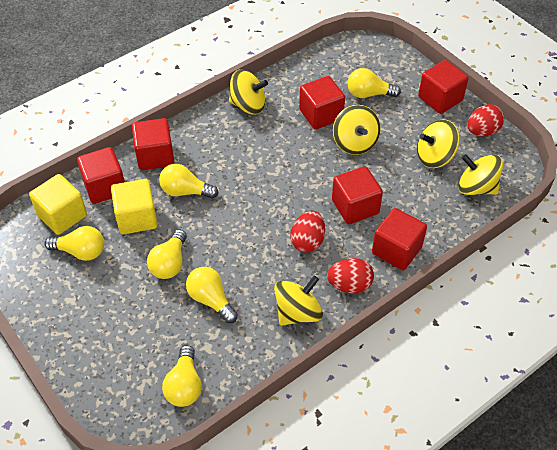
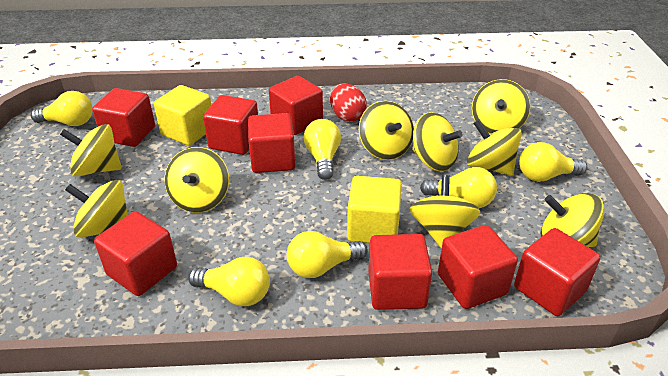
red cube: [77,147,125,204] [132,118,174,170] [299,76,345,130] [332,166,383,224] [372,208,427,270] [418,60,469,114] = 6 -> [92,88,155,147] [94,211,177,296] [203,95,258,155] [248,113,296,173] [269,76,323,135] [368,234,432,310] [438,225,518,309] [514,228,600,316] = 8
red egg: [290,211,325,253] [327,258,374,293] [468,104,504,136] = 3 -> [330,83,367,122] = 1
yellow spinning top: [229,69,268,115] [274,276,323,326] [333,105,380,155] [417,120,460,168] [458,154,503,195] = 5 -> [60,124,122,177] [65,180,128,238] [165,147,229,213] [359,101,414,160] [409,175,481,249] [412,112,463,171] [467,120,522,176] [472,79,530,134] [541,193,605,247] = 9

